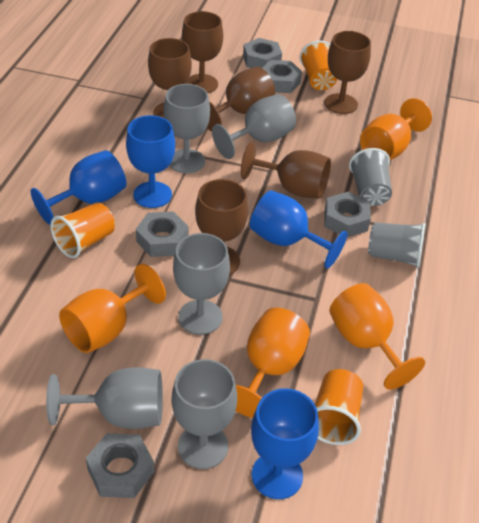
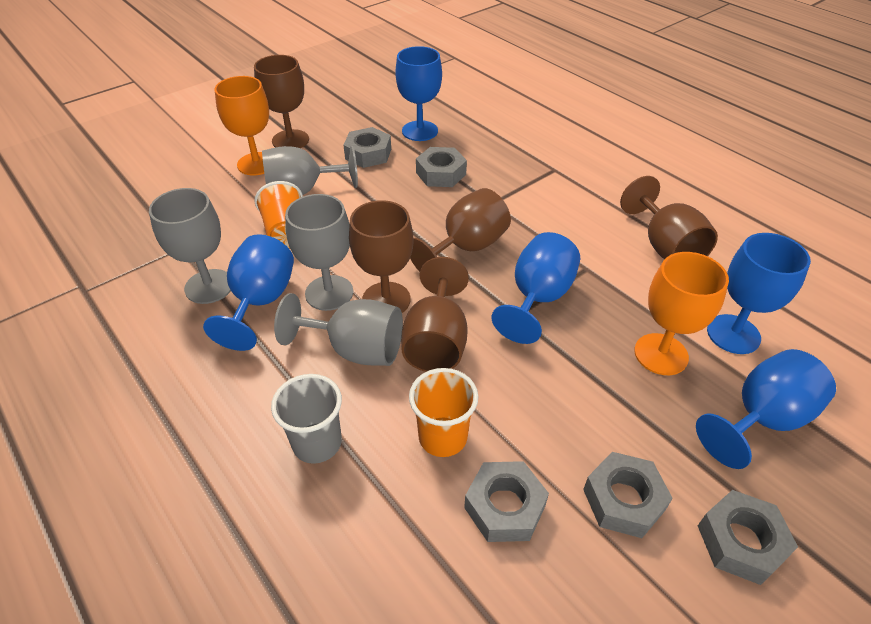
blue goblet: [31,150,127,225] [126,115,175,208] [250,190,348,269] [251,388,319,499] = 4 -> [203,234,294,351] [395,46,442,141] [491,232,580,344] [696,349,836,469] [707,233,811,354] = 5
brown goblet: [148,38,192,118] [182,11,223,93] [195,179,248,275] [207,67,275,131] [241,142,331,199] [325,31,371,114] = 6 -> [254,55,309,148] [349,200,413,313] [402,257,469,372] [410,188,511,272] [620,176,718,259] = 5
grey cup: [349,148,392,206] [368,222,425,268] = 2 -> [271,374,342,464] = 1
grey goblet: [46,367,163,429] [163,84,210,173] [172,359,237,469] [173,233,230,335] [212,94,296,159] = 5 -> [149,188,231,304] [262,146,358,195] [274,293,403,366] [285,194,353,311] = 4
orange cup: [50,202,115,258] [299,40,337,90] [315,369,363,445] = 3 -> [255,181,303,248] [409,368,478,457] = 2
orange goblet: [59,264,166,353] [235,307,310,418] [329,283,425,390] [360,98,432,160] = 4 -> [214,76,269,175] [634,252,729,375] = 2

